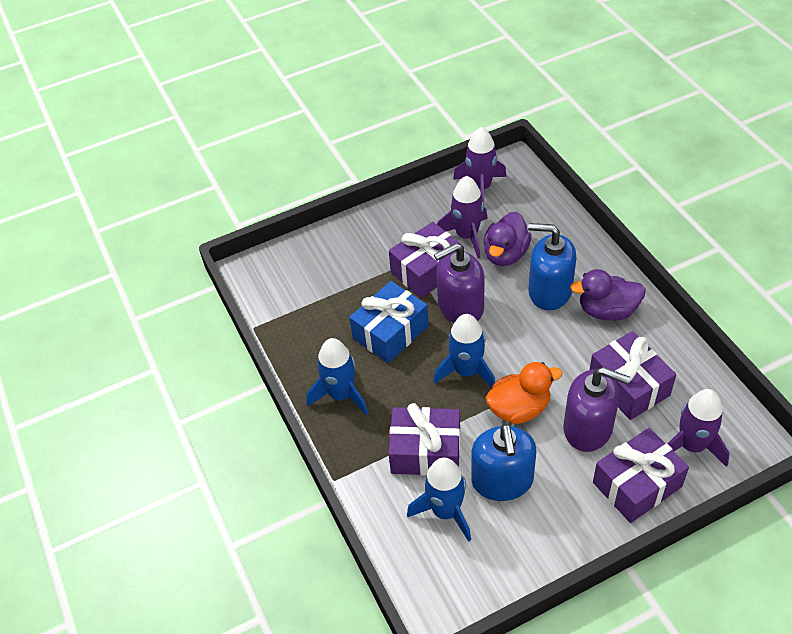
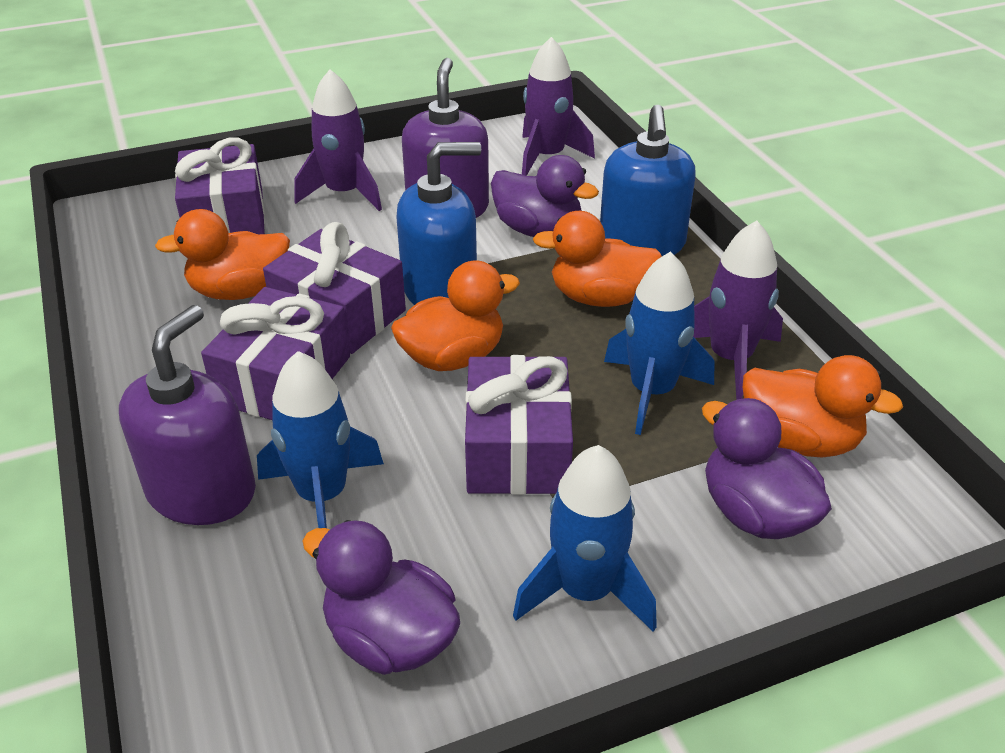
blue gift: [349,281,429,363] = 1 -> none = 0
orange duck: [485,362,562,424] = 1 -> [155,209,290,300] [391,260,520,371] [533,211,662,307] [743,355,903,458] = 4
purple duck: [483,212,532,266] [570,269,646,320] = 2 -> [302,520,460,675] [491,155,599,237] [702,398,832,539] = 3

